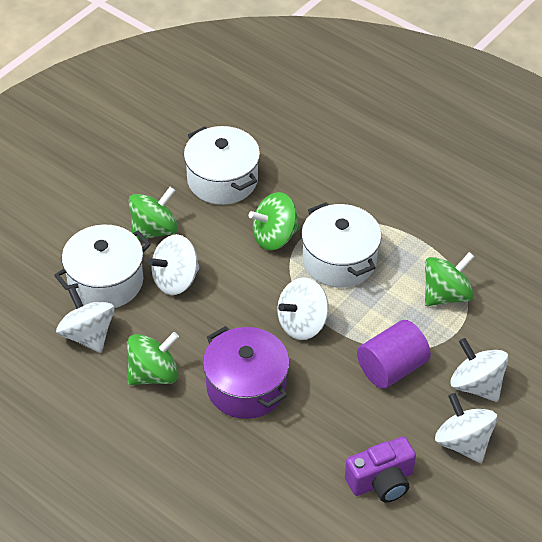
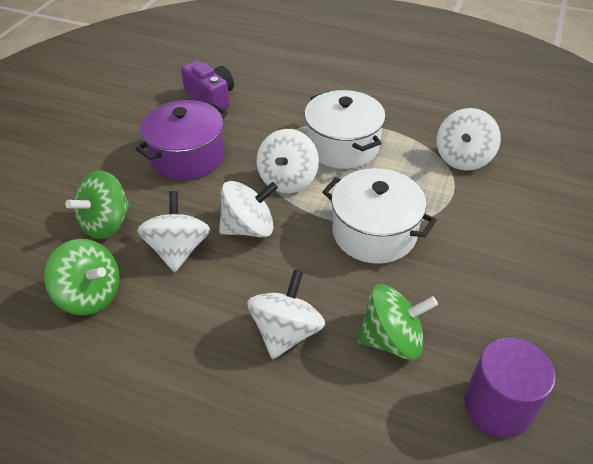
green spinning top: [127,332,179,385] [129,187,178,241] [249,192,299,250] [425,252,474,306] = 4 -> [44,239,119,315] [65,170,130,239] [358,284,438,360] = 3
white pot: [54,224,151,308] [184,126,260,205] [301,202,382,288] = 3 -> [304,90,386,169] [322,168,437,264] = 2

